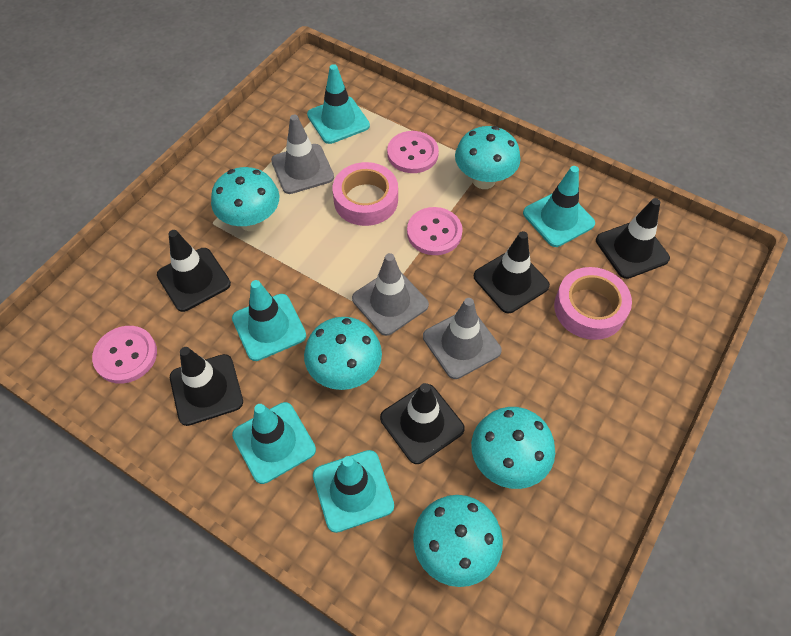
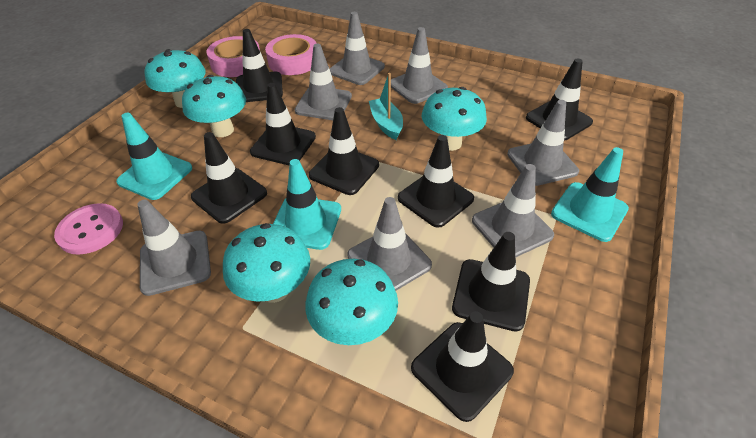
black traffic cone: [157,230,231,312] [170,347,243,426] [380,383,465,464] [474,231,550,313] [596,198,670,279] = 5 -> [191,132,267,224] [236,29,283,102] [250,83,316,165] [309,107,379,195] [398,135,474,228] [411,311,514,422] [452,232,530,332] [526,58,593,141] = 8
grey traffic cone: [271,115,334,194] [352,253,429,336] [423,298,502,379] = 3 -> [137,200,211,296] [294,44,352,120] [330,12,385,85] [348,197,432,291] [391,27,448,104] [472,164,554,258] [507,100,579,186] = 7
pink button: [92,326,157,384] [387,131,439,173] [407,207,463,255] = 3 -> [54,203,123,255] = 1
turquoise boat: none = 0 -> [369,73,403,140] = 1
turquoise traffic cone: [232,280,306,361] [232,402,316,484] [307,64,370,144] [313,450,394,533] [523,166,595,247] = 5 -> [116,113,192,200] [273,159,341,250] [551,147,629,242] = 3

